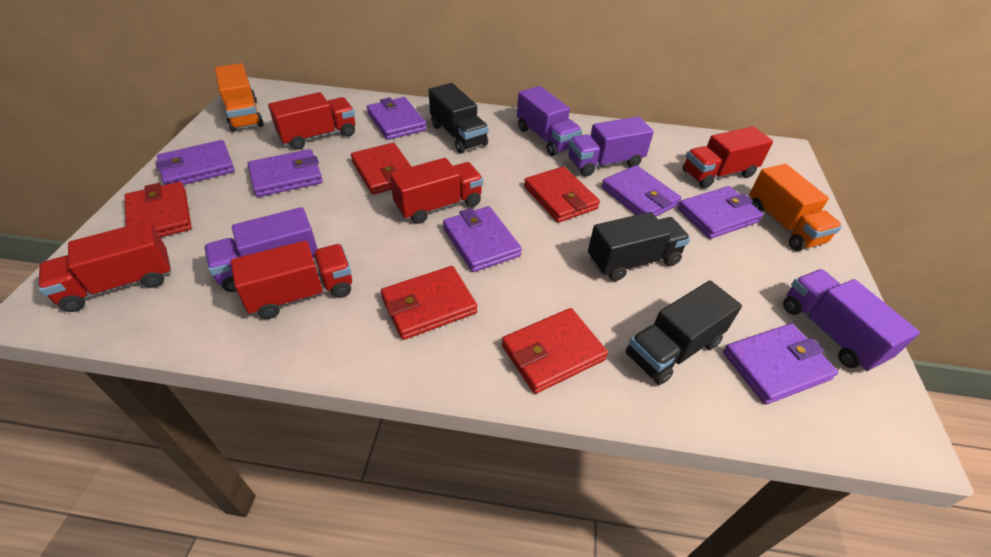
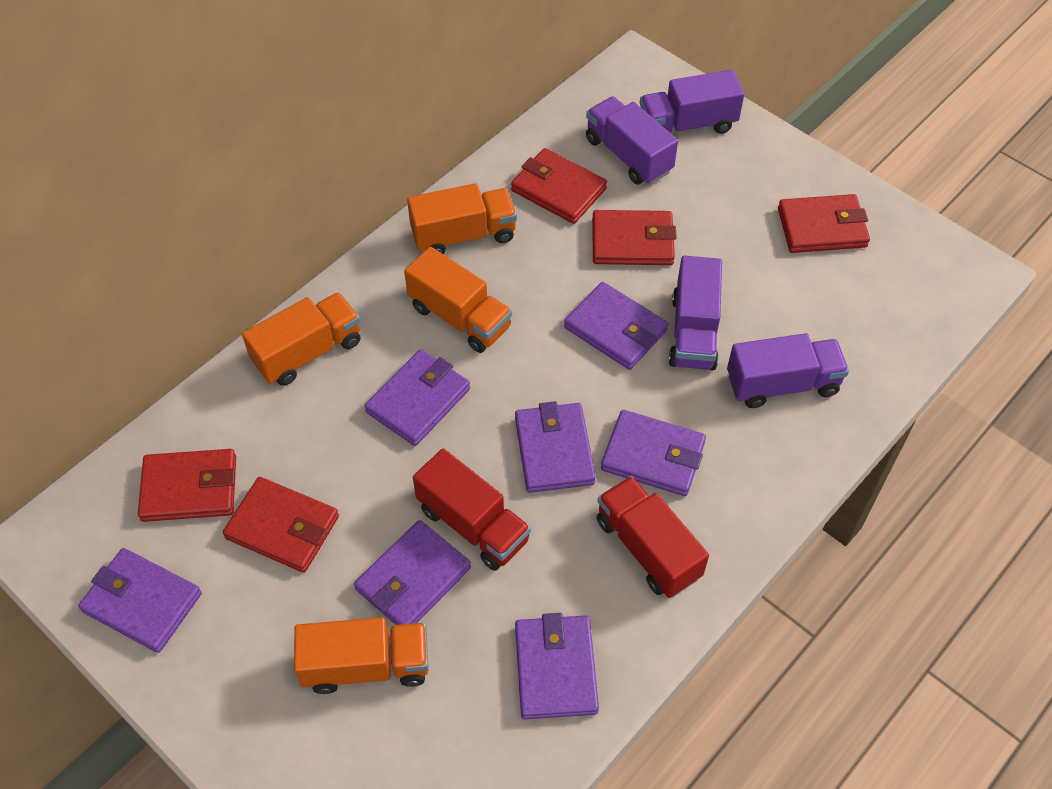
black truck: [429,83,489,153] [588,212,690,281] [625,281,742,385] = 3 -> none = 0
orange truck: [215,63,264,132] [749,164,842,251] = 2 -> [242,292,361,386] [294,617,429,694] [404,247,512,353] [407,183,517,254] = 4
red truck: [39,221,171,312] [231,241,352,319] [268,92,355,150] [390,158,483,224] [683,126,773,189] = 5 -> [413,448,531,571] [597,476,709,598] = 2

